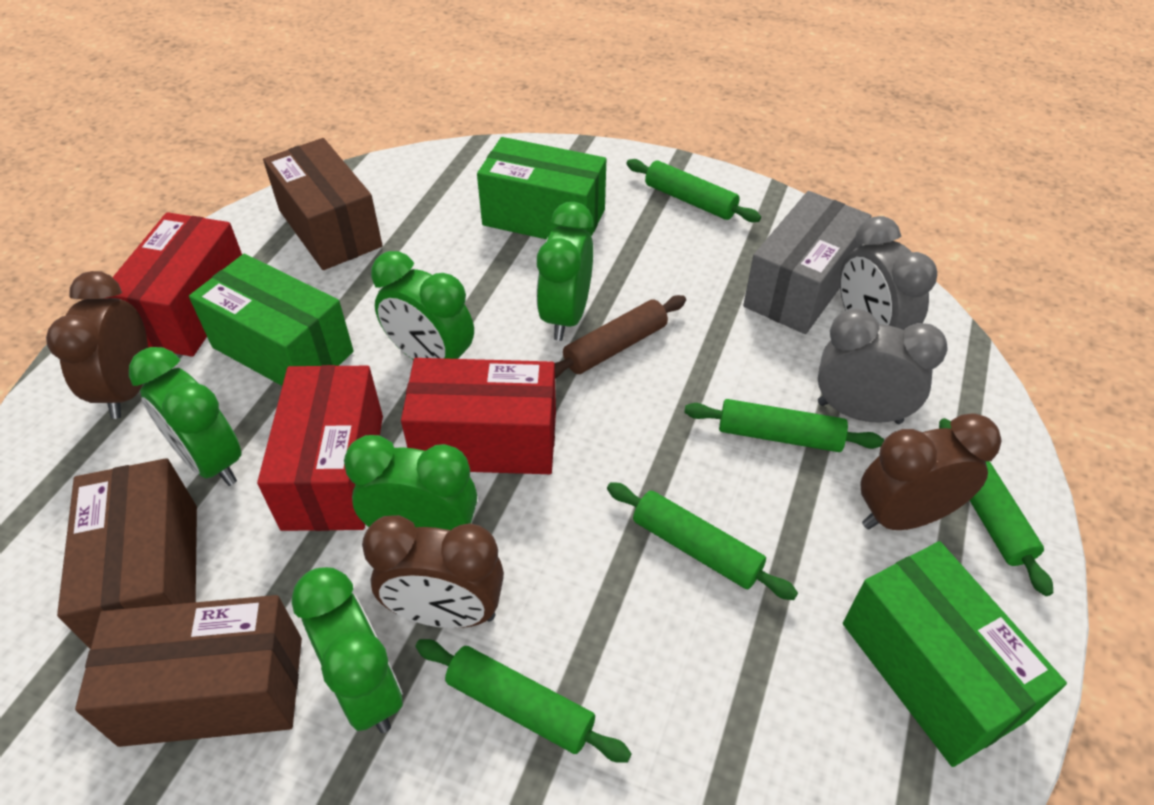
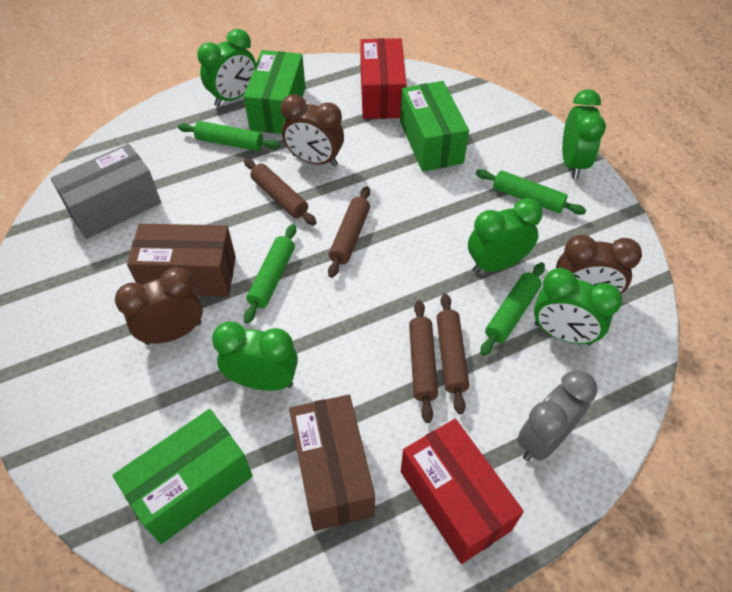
brown box: [57,458,197,649] [75,595,302,747] [263,138,383,270] = 3 -> [127,224,236,297] [289,395,375,531] = 2
brown rolling pin: [555,295,686,379] = 1 -> [244,158,317,225] [328,186,370,278] [409,300,438,423] [437,293,469,414] = 4
green rolling pin: [415,639,632,763] [607,482,798,600] [626,159,761,222] [684,399,884,452] [939,418,1053,596] = 5 -> [178,121,280,151] [244,224,296,324] [476,169,586,215] [480,262,545,356] = 4
grey clock: [818,308,948,424] [840,216,937,330] = 2 -> [517,370,597,461] = 1
red box: [107,212,242,357] [257,365,383,531] [401,358,556,474] = 3 -> [360,38,407,119] [401,419,524,564] = 2

